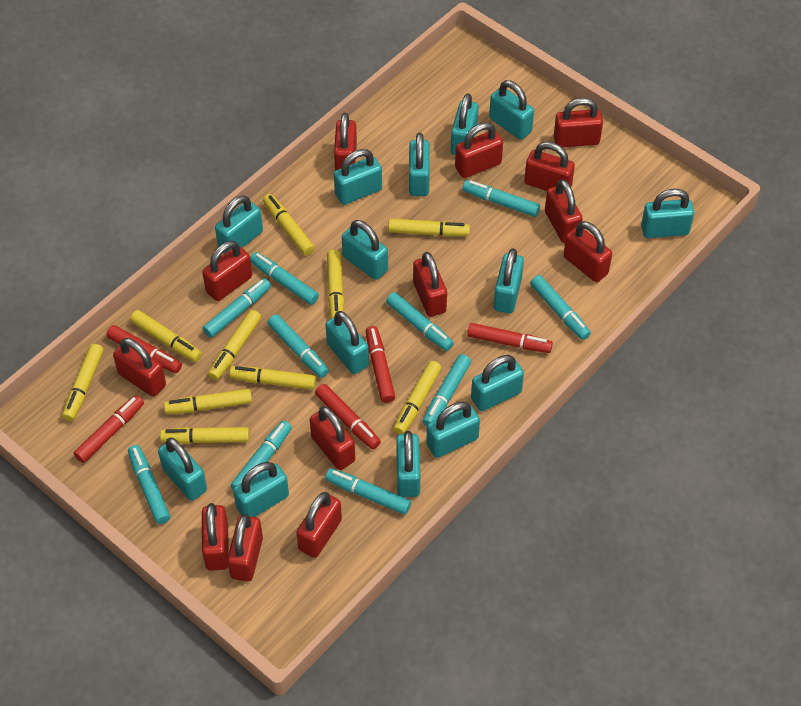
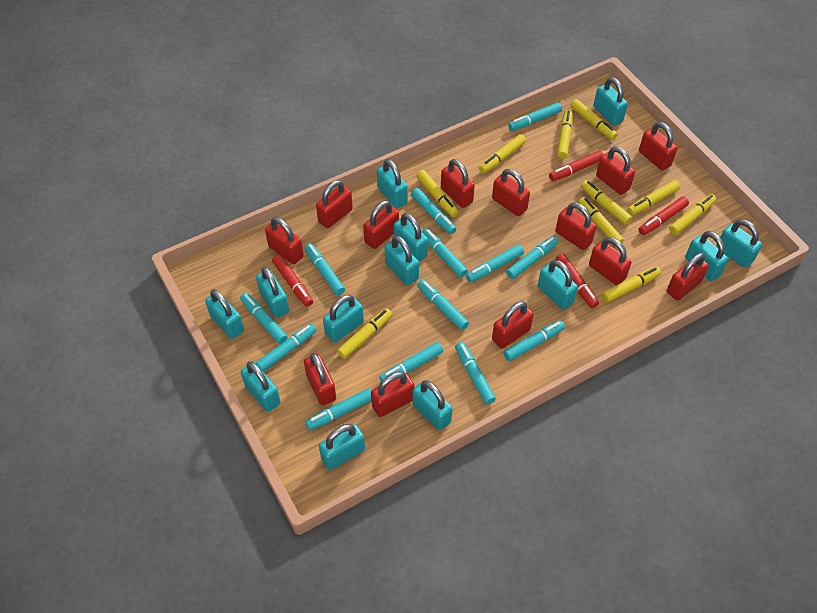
red marker: [74,395,144,463] [106,325,182,373] [315,384,381,449] [366,326,395,403] [467,323,553,353] = 5 -> [272,254,313,307] [549,150,604,181] [555,253,599,308] [638,196,689,235] = 4
turquoise marker: [128,445,170,524] [203,278,271,338] [231,420,292,489] [250,252,319,305] [267,314,329,378] [325,468,411,515] [386,292,454,351] [422,354,471,426] [462,180,540,217] [530,275,591,340] = 10 -> [240,293,288,344] [256,324,316,372] [305,243,345,295] [305,388,371,430] [379,342,443,381] [411,188,456,234] [417,280,469,330] [422,228,468,278] [455,342,496,404] [466,244,524,282] [504,320,565,361] [506,236,558,279] [508,102,562,131] = 13
turquoise padlock: [158,438,207,501] [215,195,263,253] [233,462,289,517] [326,311,369,374] [334,149,382,205] [342,220,388,280] [396,431,420,497] [409,133,430,196] [426,402,480,458] [451,93,479,155] [471,355,524,411] [489,80,534,140] [494,248,524,313] [641,189,694,238] = 14 -> [205,289,244,339] [241,361,281,412] [256,267,289,318] [319,424,365,470] [323,295,364,343] [377,159,408,208] [385,235,419,285] [394,213,428,261] [413,380,453,431] [538,260,578,310] [593,77,628,126] [685,231,728,281] [716,219,762,268] = 13

